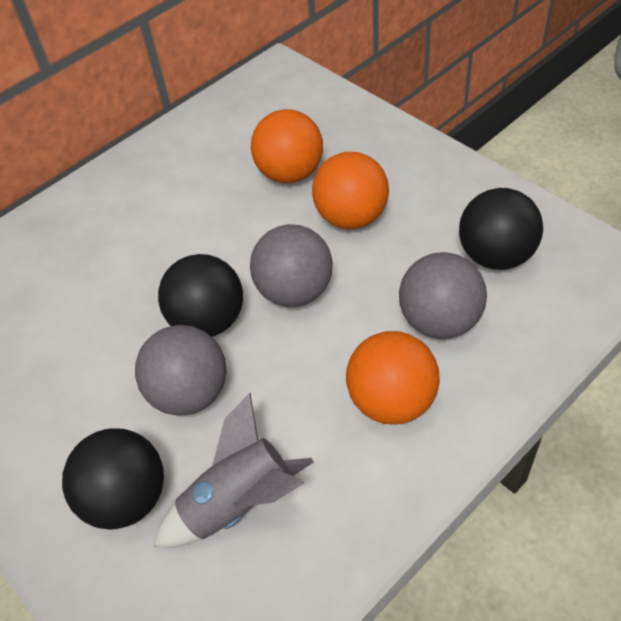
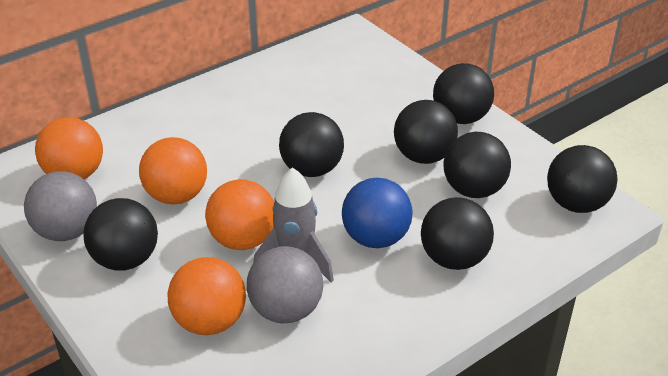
black ball: [62,428,164,530] [158,254,243,337] [459,188,543,270] = 3 -> [83,198,158,271] [279,112,344,177] [394,100,458,164] [421,197,494,270] [433,63,494,124] [444,132,511,198] [547,145,617,213] = 7
blue ball: none = 0 -> [342,178,413,248] = 1
grey ball: [135,325,226,416] [250,224,333,307] [399,252,487,339] = 3 -> [24,171,97,241] [247,246,323,323] = 2
orange ball: [251,109,323,183] [312,152,389,229] [346,331,440,425] = 3 -> [35,117,103,179] [139,137,207,205] [168,257,246,335] [205,179,274,250] = 4

